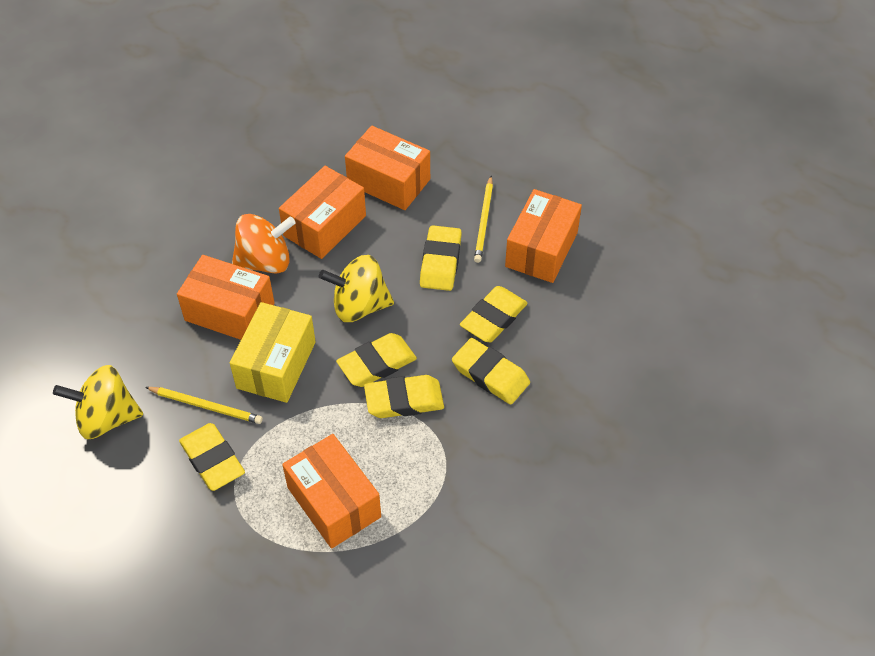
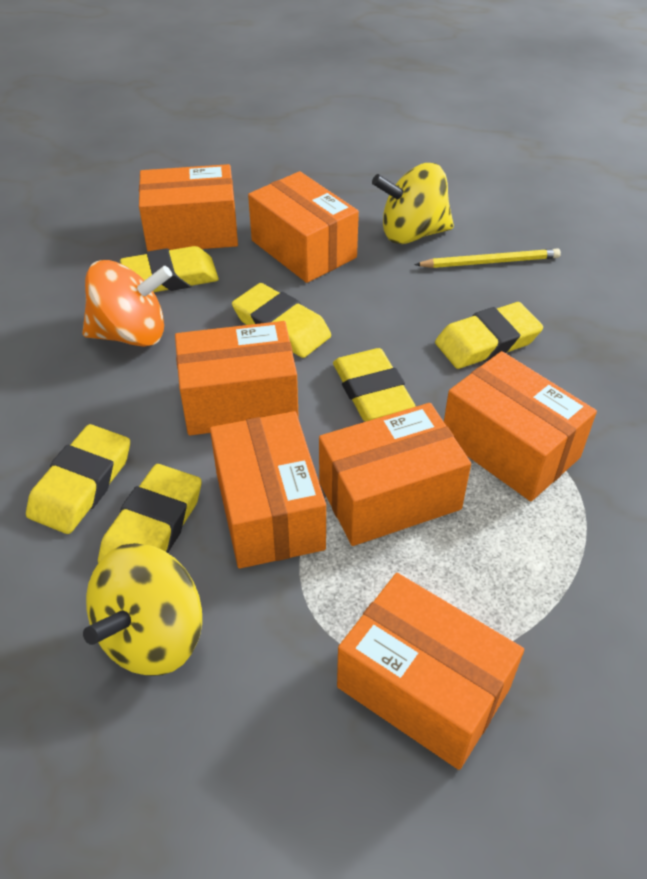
orange box: [177,255,274,340] [279,166,366,259] [282,434,381,549] [345,126,430,210] [505,189,582,283] = 5 -> [139,164,238,252] [175,321,299,435] [210,411,326,569] [248,171,359,283] [319,403,471,546] [337,573,524,770] [444,351,597,501] = 7
yellow box: [230,302,316,403] = 1 -> none = 0
yellow pencil: [145,387,263,424] [474,176,493,263] = 2 -> [414,248,561,268] = 1

